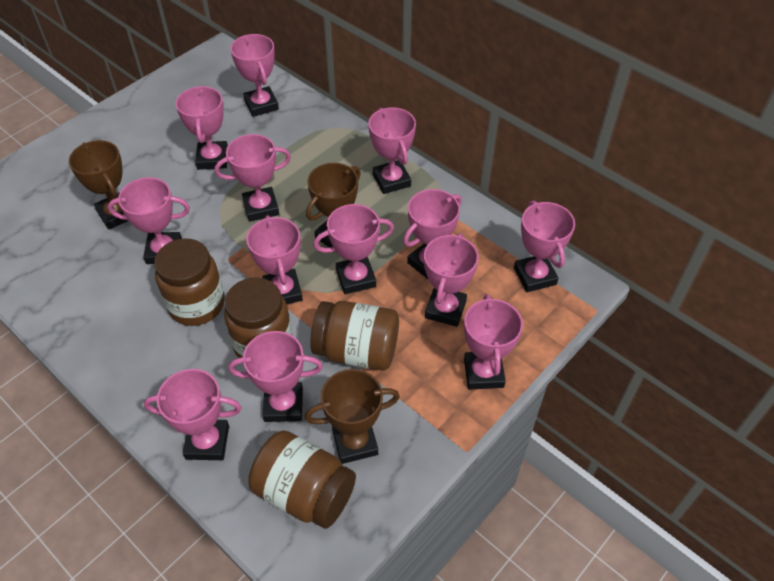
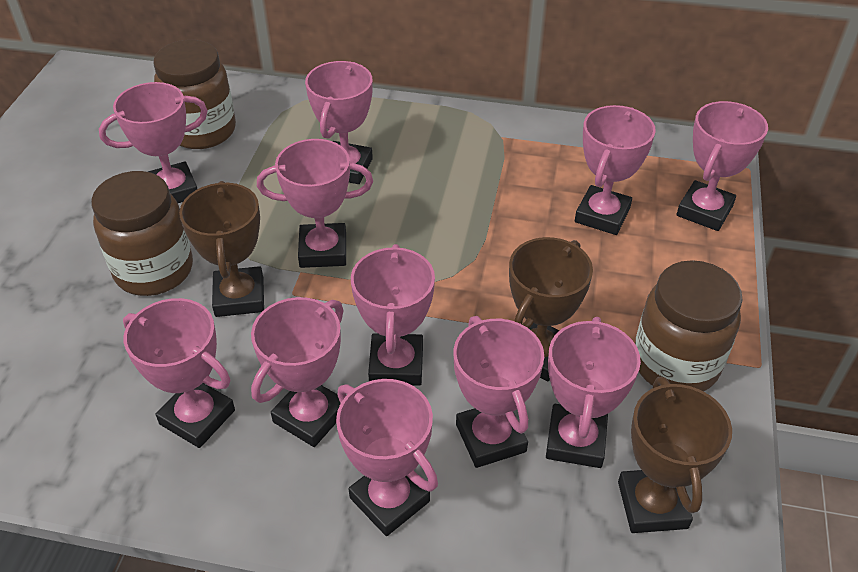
brown jar: [154,238,225,326] [224,277,292,358] [248,430,356,529] [310,301,399,371] = 4 -> [91,171,193,296] [154,40,236,149] [635,260,743,391] = 3
pink trophy: [108,177,190,264] [144,369,242,460] [176,86,228,170] [215,134,291,222] [228,331,323,422] [230,34,279,117] [246,215,303,304] [313,204,394,294] [368,107,416,194] [403,189,462,279] [424,233,479,327] [464,294,523,389] [514,201,575,292] = 13 -> [99,82,208,203] [123,298,235,448] [251,297,344,447] [257,139,373,268] [305,61,373,184] [336,379,438,536] [351,244,435,386] [453,316,544,468] [546,317,641,468] [575,105,656,235] [677,101,768,231] = 11

